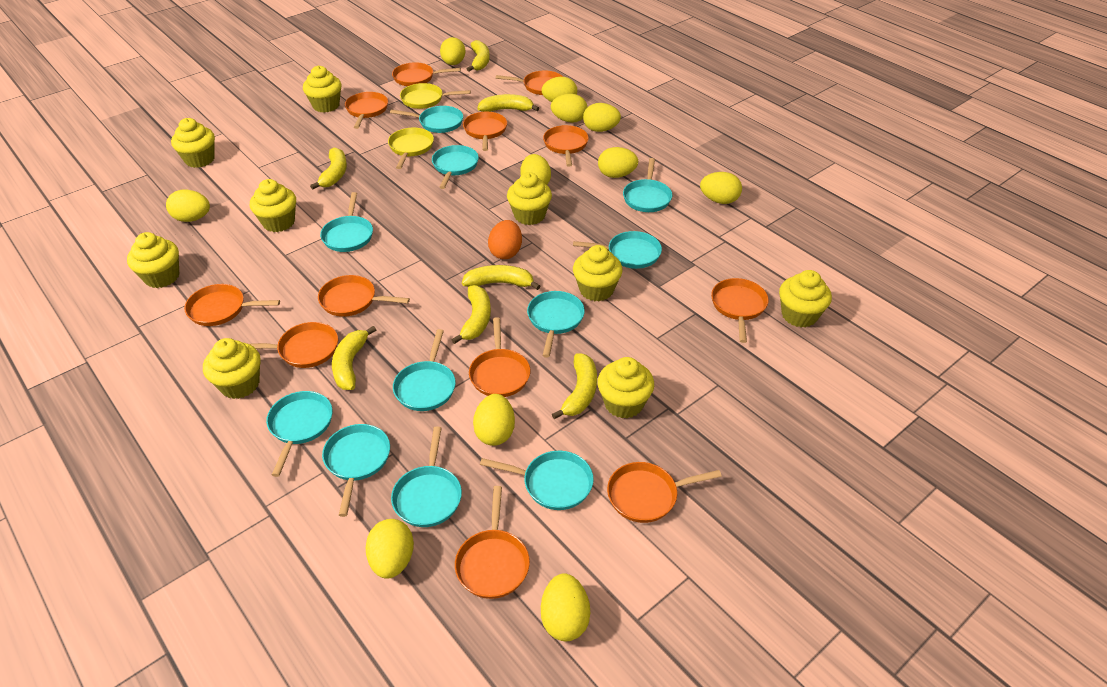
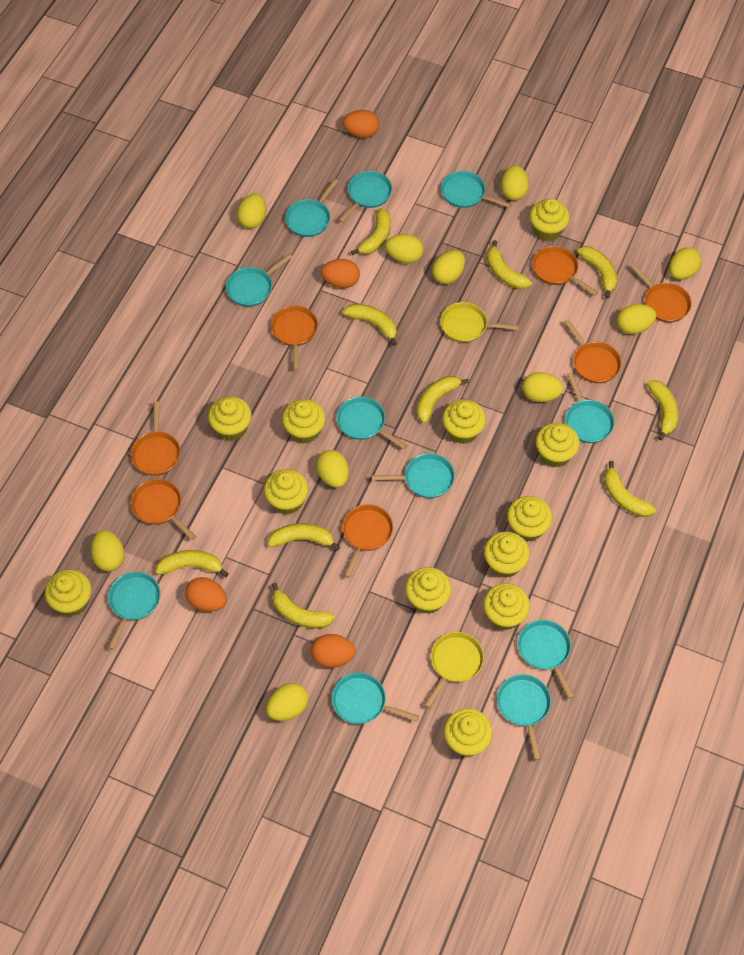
orange egg: [488,220,522,259] = 1 -> [185,577,227,612] [311,634,356,668] [321,259,360,288] [343,110,380,138] = 4
orange pan: [184,284,280,326] [250,322,338,368] [318,275,410,317] [345,92,388,129] [392,62,461,86] [455,486,530,599] [463,112,507,151] [469,317,530,397] [496,70,563,95] [543,125,589,167] [607,462,722,523] [711,278,769,343] = 12 -> [131,401,181,476] [131,479,196,540] [271,305,318,371] [342,504,393,578] [532,246,598,296] [564,319,622,383] [630,263,692,323] = 7
yellow banana: [310,147,347,189] [332,326,376,390] [452,285,491,344] [462,265,540,290] [467,40,490,71] [478,94,539,112] [552,353,597,420] = 7 -> [155,550,229,577] [268,523,340,551] [271,583,335,628] [343,304,397,346] [351,208,391,255] [417,376,469,423] [487,240,532,289] [577,246,617,298] [604,461,656,517] [647,380,679,441] = 10
yellow cupcake: [127,232,179,288] [171,118,215,168] [203,338,261,399] [250,179,296,232] [303,66,342,113] [507,172,552,225] [573,245,623,301] [597,357,654,418] [779,270,832,328] = 9 -> [45,569,91,616] [208,396,252,441] [264,469,309,515] [282,399,326,444] [405,567,452,614] [442,399,486,444] [444,708,493,757] [483,583,530,630] [484,532,530,578] [507,496,553,542] [530,198,570,242] [536,423,580,467] = 12
yellow egg: [166,189,210,222] [366,519,414,579] [440,37,465,65] [473,394,515,446] [520,154,551,185] [541,573,590,641] [542,77,577,102] [551,94,587,123] [583,103,621,132] [598,147,638,178] [700,172,742,204] = 11 -> [91,530,125,571] [237,193,267,229] [266,683,309,721] [316,450,349,488] [385,234,424,264] [432,250,465,284] [501,165,529,201] [522,372,563,402] [617,304,656,334] [669,247,702,280] = 10

